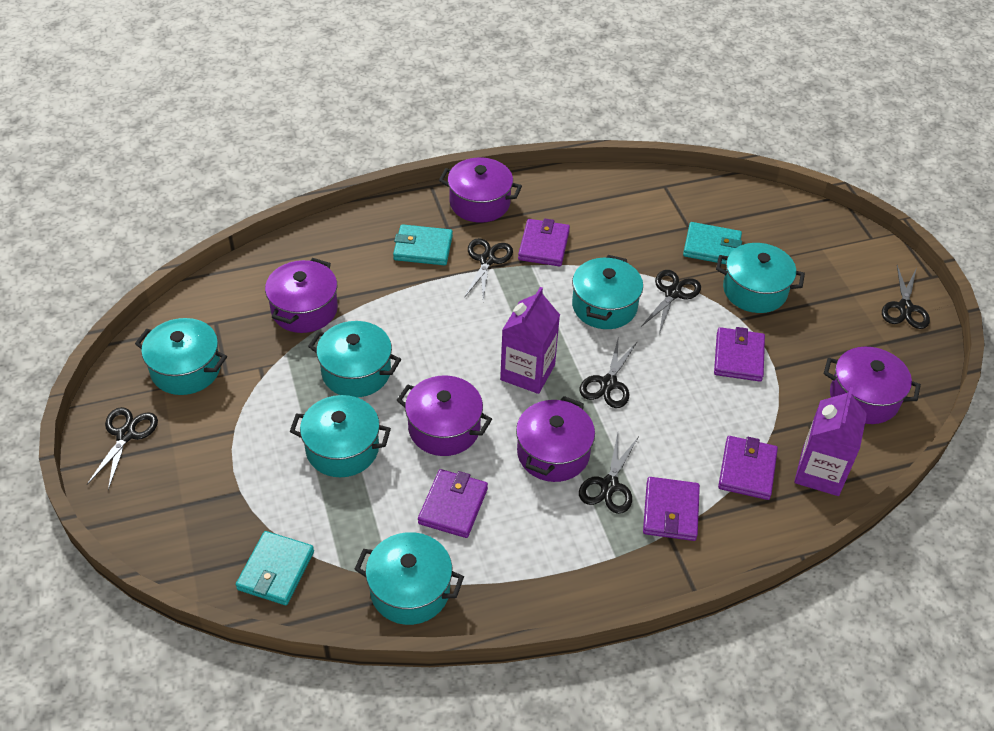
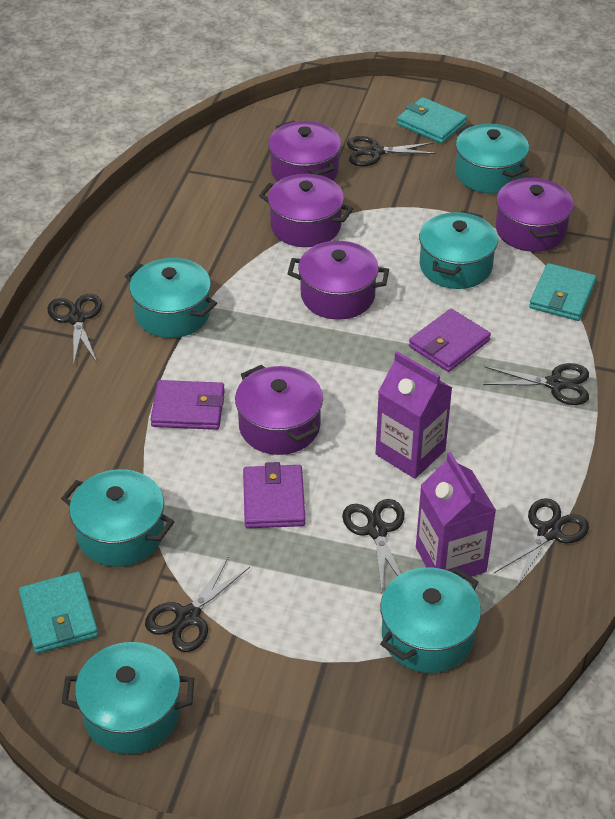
purple wallet: [418,469,488,538] [518,218,570,267] [643,477,700,541] [714,327,765,382] [718,436,778,500] = 5 -> [150,380,225,430] [243,462,305,528] [409,309,491,372] = 3

